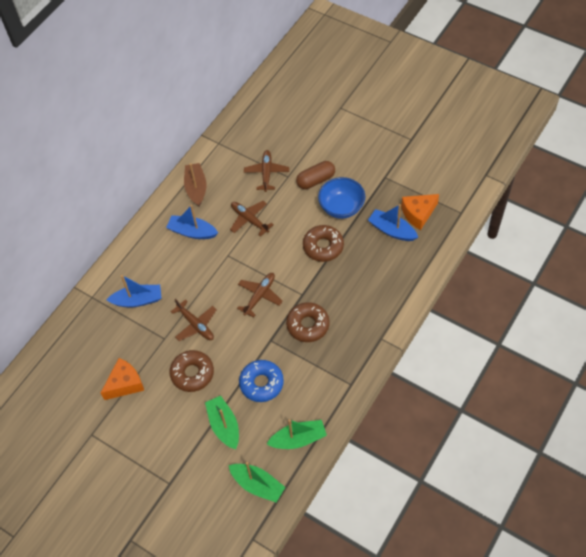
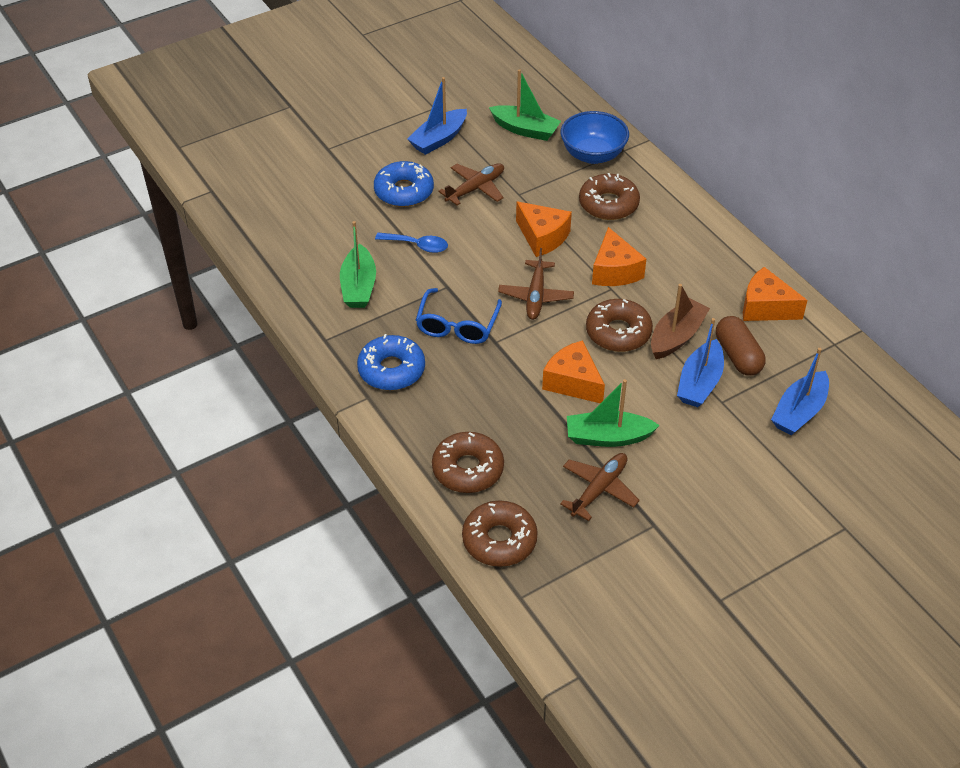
blue donut: [239,360,284,402] = 1 -> [357,334,425,390] [374,161,434,207] = 2
blue glasses: none = 0 -> [416,288,502,344] = 1
blue spoon: none = 0 -> [375,232,448,253] = 1
brown donut: [169,350,214,392] [286,302,329,342] [303,225,344,262] = 3 -> [432,432,504,493] [462,500,538,567] [579,173,640,220] [586,299,653,352] = 4
brown plane: [171,299,217,341] [230,201,274,237] [237,273,283,317] [244,150,289,192] = 4 -> [438,163,504,205] [498,248,574,320] [560,453,640,521] = 3
orange cheese: [101,358,144,400] [401,194,439,230] = 2 -> [516,201,572,257] [542,340,605,403] [592,227,646,286] [743,267,807,321] = 4

